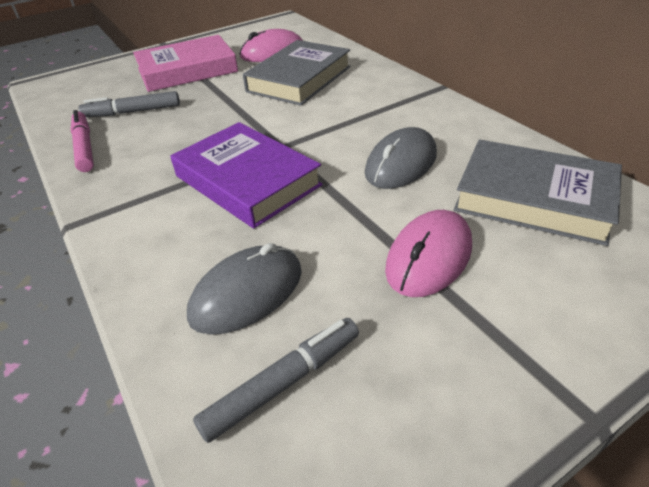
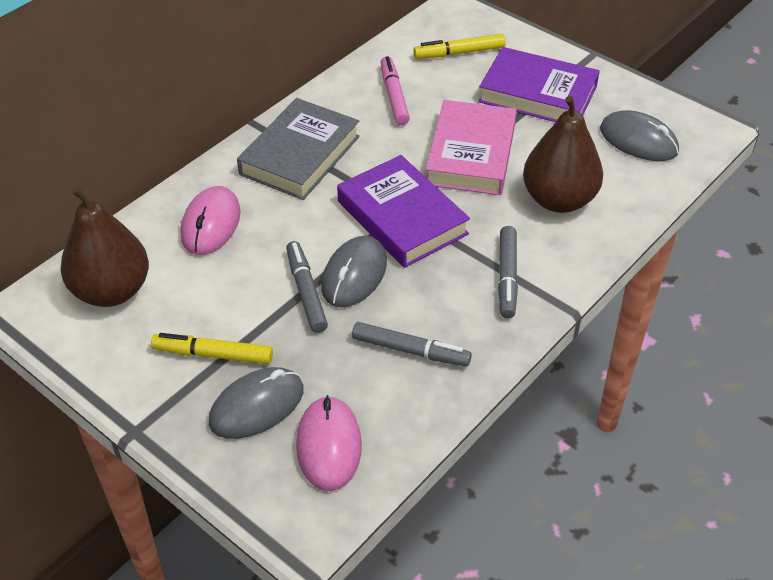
brown pear: none = 0 -> [60,187,149,307] [523,96,603,213] = 2
grey book: [243,40,351,106] [454,139,622,246] = 2 -> [237,98,360,200] = 1
grey marker: [78,91,180,117] [193,318,359,443] = 2 -> [286,241,328,333] [352,322,472,366] [498,226,518,318] = 3
grey mouse: [187,243,302,335] [365,127,437,189] = 2 -> [208,367,304,439] [321,236,387,307] [600,110,679,161] = 3
purple book: [171,122,323,228] = 1 -> [337,155,470,268] [478,47,600,122] = 2
yellow marker: none = 0 -> [151,333,273,364] [413,34,506,59] = 2

